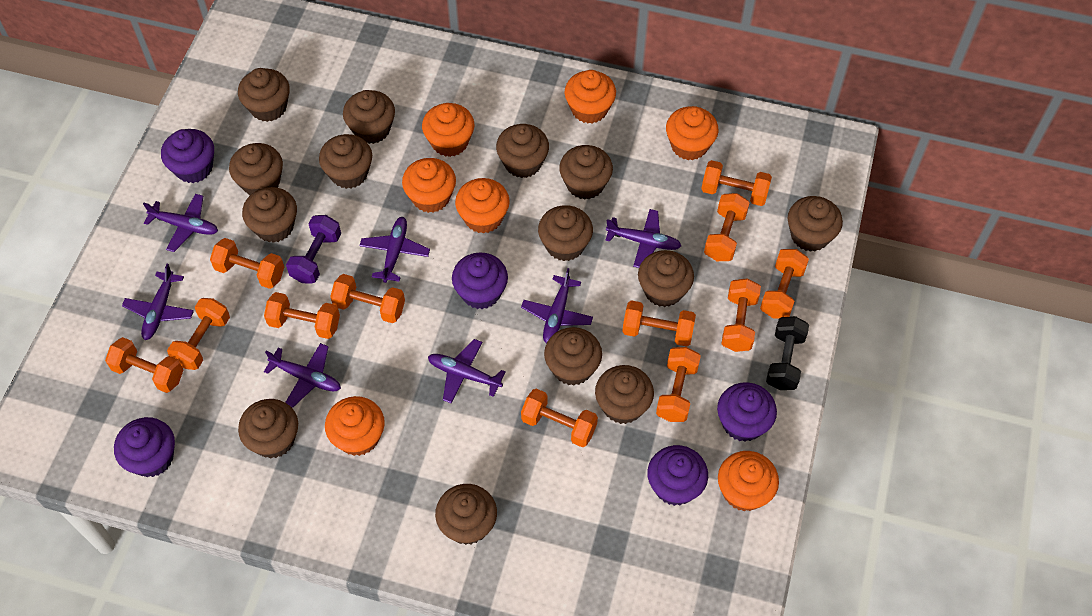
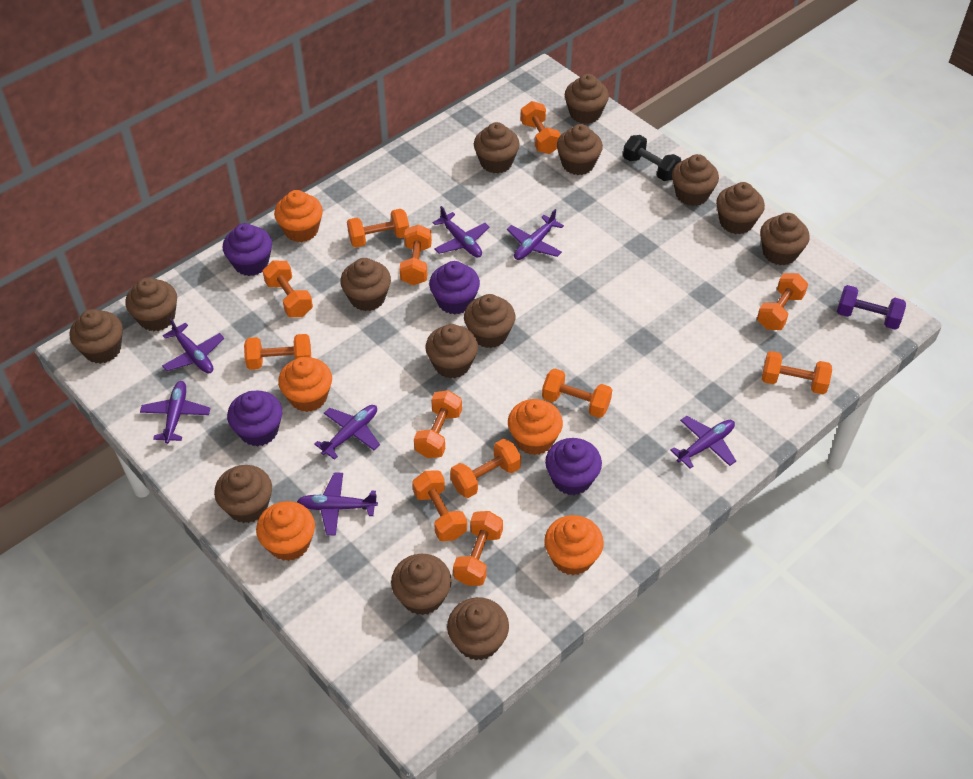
orange cupcake: [325,396,385,456] [402,158,456,213] [422,103,474,157] [455,178,510,234] [565,70,616,124] [666,106,719,160] [718,451,779,511] = 7 -> [256,501,315,561] [274,190,323,242] [278,357,332,412] [508,399,563,455] [544,515,604,575] = 5
purple cupcake: [114,417,175,477] [161,129,214,183] [452,252,508,309] [647,445,708,506] [717,382,777,442] = 5 -> [223,223,272,276] [227,390,282,446] [429,261,480,315] [545,438,602,495] = 4

